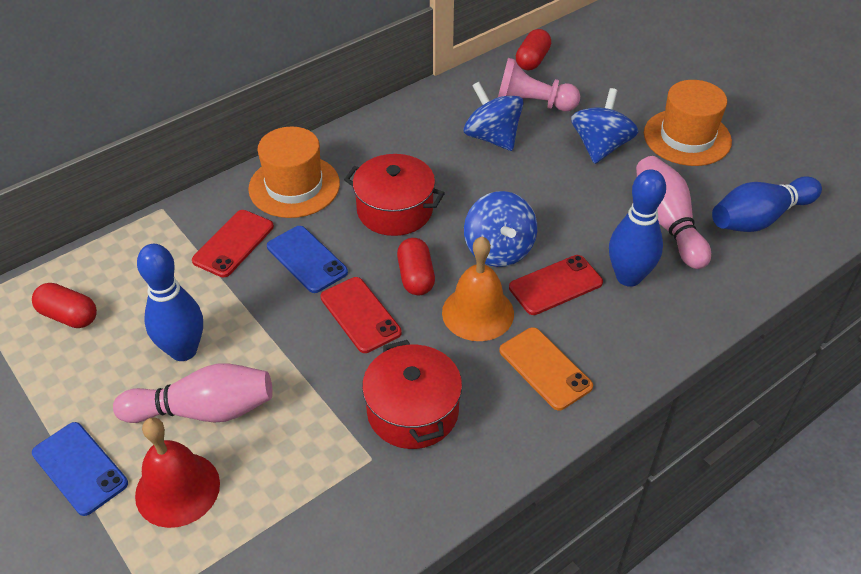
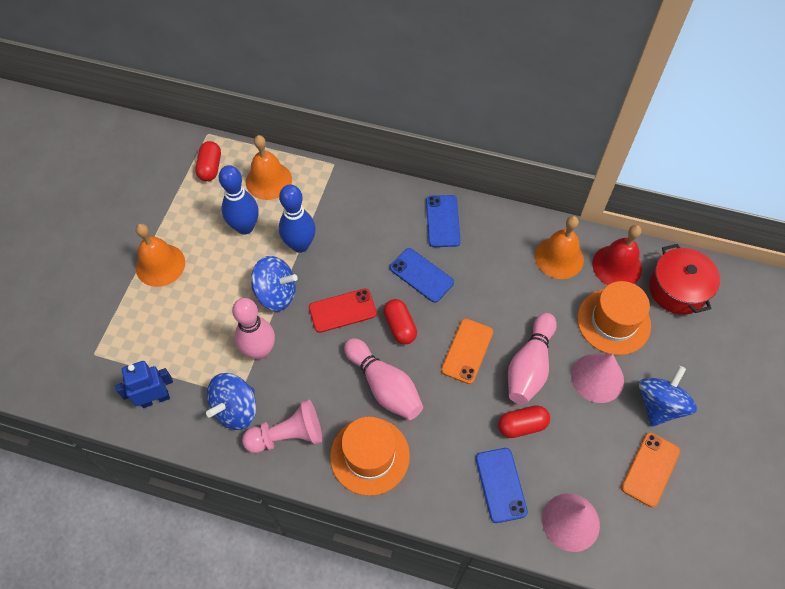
blue bowling pin: [137,244,203,361] [609,169,666,287] [712,176,822,232] = 3 -> [219,165,259,235] [279,184,316,253] = 2
blue phone: [32,422,128,516] [267,226,348,293] = 2 -> [390,248,454,303] [426,195,461,247] [476,448,528,523] = 3
blue robot: none = 0 -> [115,361,173,408] = 1
orange bell: [442,236,514,341] = 1 -> [136,223,185,287] [246,135,292,200] [535,216,584,279] = 3
orange phone: [499,327,593,410] = 1 -> [441,319,493,384] [621,432,680,507] = 2
pink bowling pin: [113,363,273,423] [636,156,711,269] = 2 -> [232,298,275,360] [344,338,423,420] [508,313,557,404] = 3
pink cone: none = 0 -> [542,493,600,552] [571,354,624,403] = 2
red phone: [192,210,274,277] [320,277,402,353] [509,255,603,315] = 3 -> [309,288,377,333] = 1
red pot: [344,154,445,236] [362,340,462,449] = 2 -> [649,244,720,315] = 1

